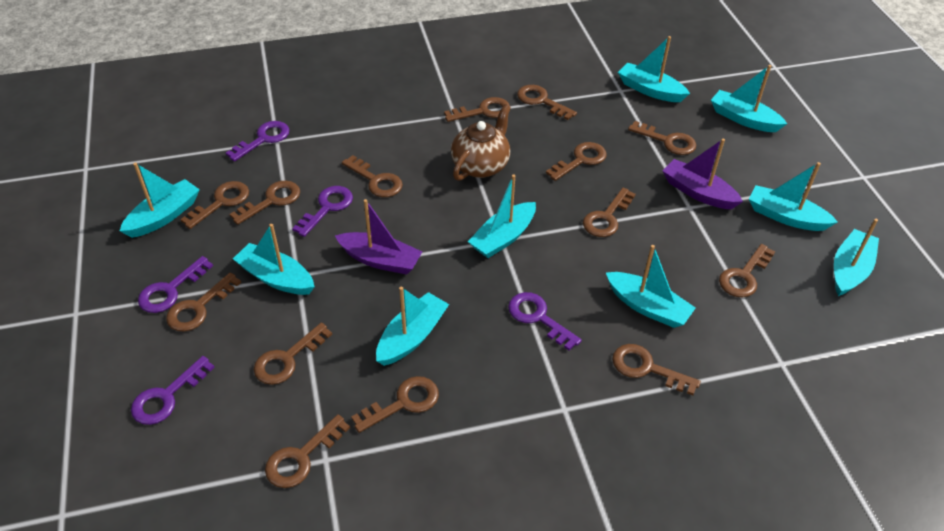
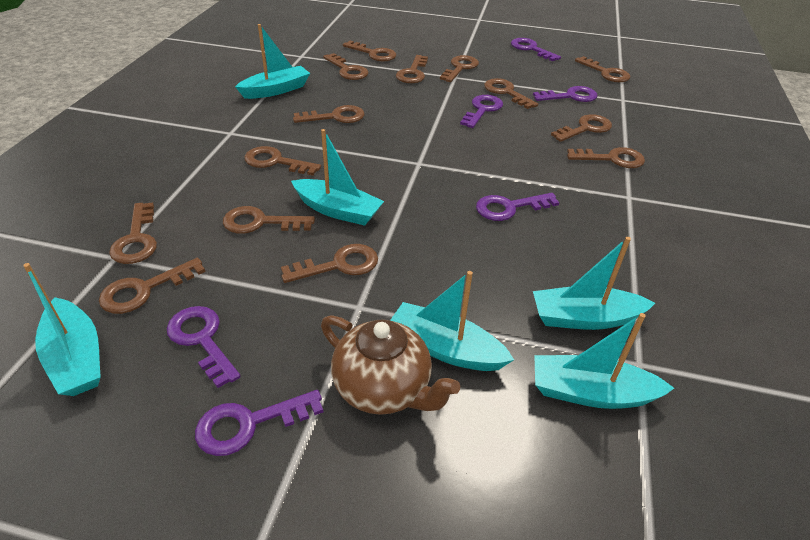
purple boat: [335,199,422,275] [663,139,743,209] = 2 -> none = 0
purple key: [131,356,215,425] [138,256,213,313] [226,121,289,162] [292,186,353,237] [508,292,582,350] = 5 -> [167,306,241,388] [195,390,323,456] [460,95,503,128] [476,193,559,221] [511,38,561,61] [533,86,597,102] = 6
turquoise boat: [120,163,200,238] [233,224,315,295] [376,287,449,366] [468,174,536,258] [606,245,696,328] [618,36,690,102] [711,65,787,132] [749,162,838,231] [834,219,879,296] = 9 -> [23,263,101,396] [235,24,310,99] [291,129,384,226] [390,271,514,371] [533,237,655,330] [534,313,674,409] = 6

